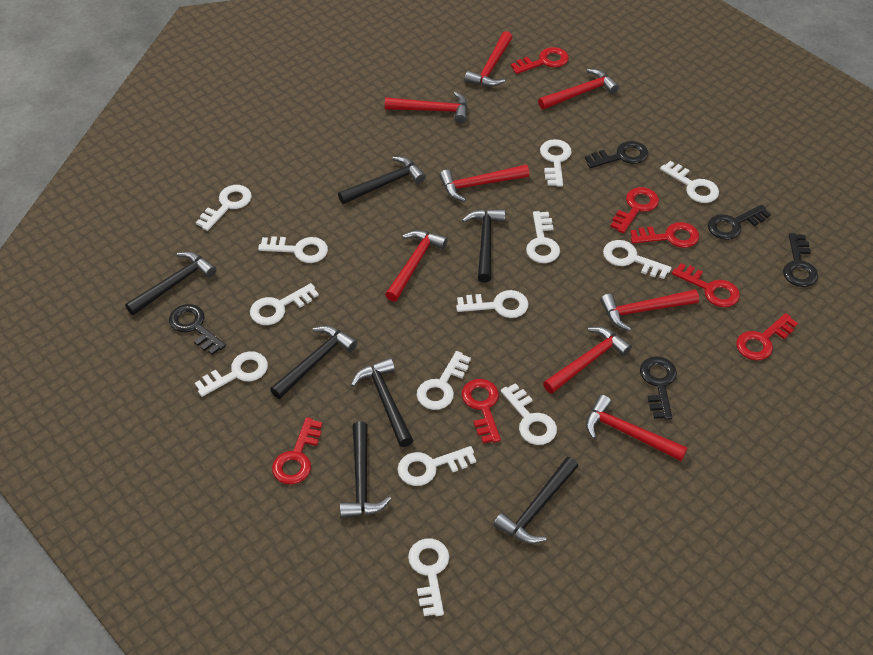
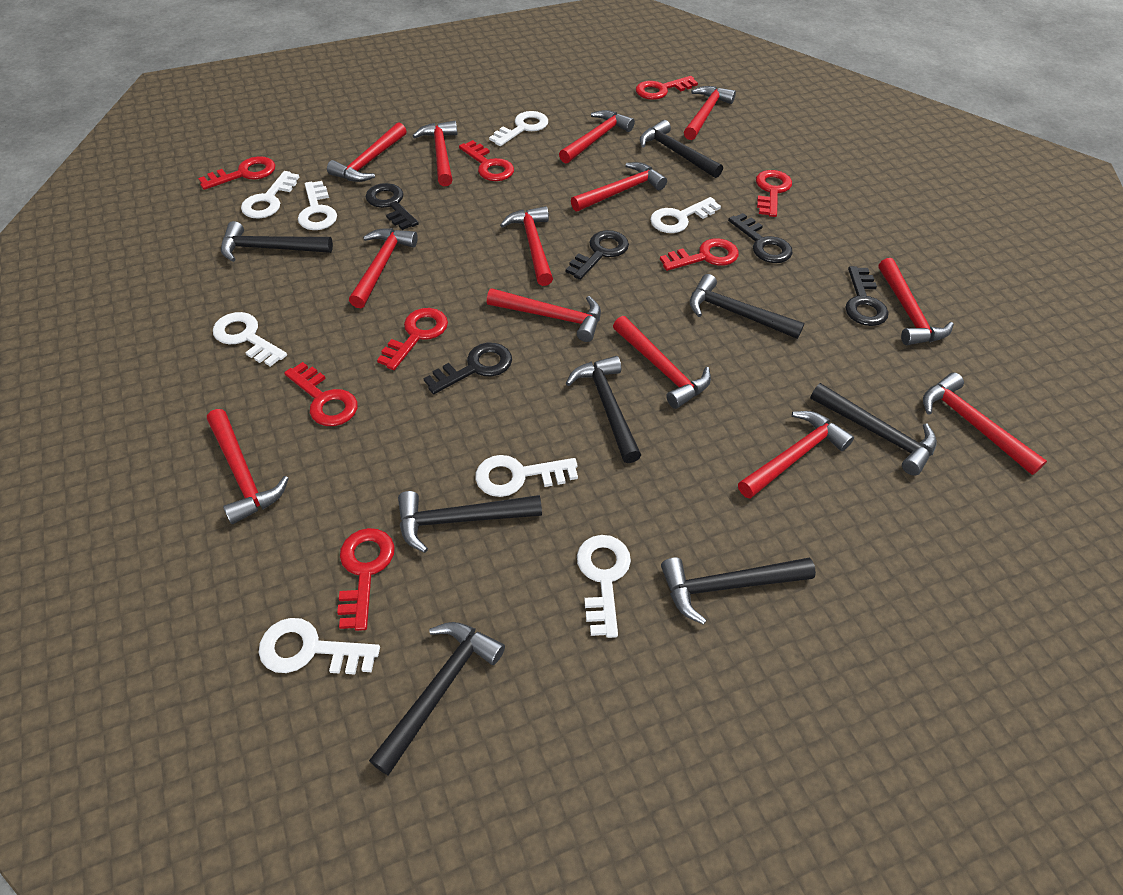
black hammer: [125,251,216,315] [270,325,357,399] [338,156,426,204] [340,421,391,518] [351,358,413,447] [462,209,505,283] [494,457,578,544] = 7 -> [221,221,333,262] [369,622,505,775] [398,491,542,553] [566,356,641,463] [640,120,723,178] [661,557,816,625] [690,274,805,339] [810,383,937,476] = 8
red hammer: [385,91,468,123] [385,230,448,302] [439,165,529,202] [464,31,513,87] [538,69,619,110] [543,327,632,394] [586,395,688,461] [600,289,699,331] = 8 -> [207,409,289,524] [327,122,407,182] [349,228,418,308] [413,121,457,186] [487,288,601,342] [500,206,553,286] [559,110,635,163] [571,162,667,211] [613,316,711,409] [684,86,736,140] [738,411,854,499] [879,258,954,345] [923,372,1047,475] = 13
red key: [272,417,322,484] [461,379,501,443] [511,47,569,74] [610,187,659,233] [630,222,699,248] [672,263,740,307] [736,313,798,360] = 7 -> [198,156,275,190] [284,362,358,426] [337,528,395,631] [377,308,448,370] [459,140,514,181] [636,76,698,100] [660,238,739,271] [756,170,792,217] = 8
white key: [195,351,268,397] [196,185,252,231] [250,283,319,325] [258,236,328,263] [397,446,476,486] [408,539,449,616] [417,351,471,410] [456,290,528,318] [501,383,557,445] [526,211,560,263] [540,139,572,187] [603,240,671,279] [660,161,719,203] = 13 -> [213,312,287,367] [241,171,299,219] [259,618,380,675] [298,181,337,230] [475,455,578,497] [489,111,548,146] [577,535,631,638] [650,197,721,233] = 8

